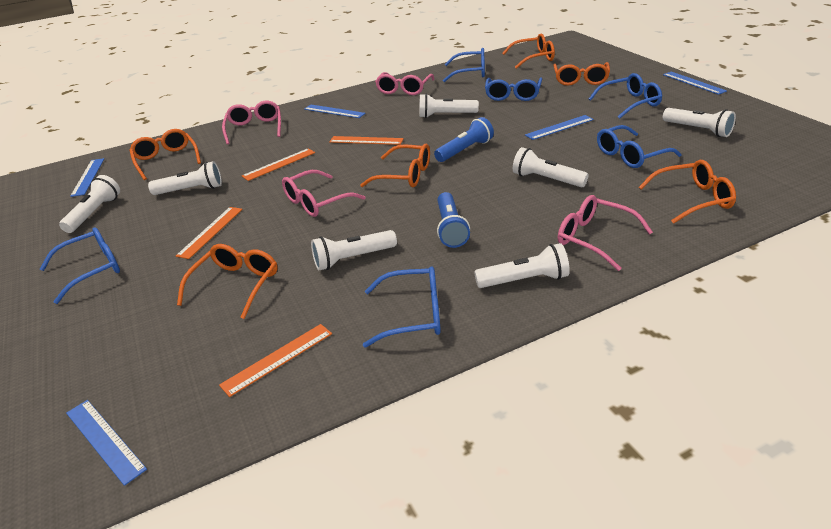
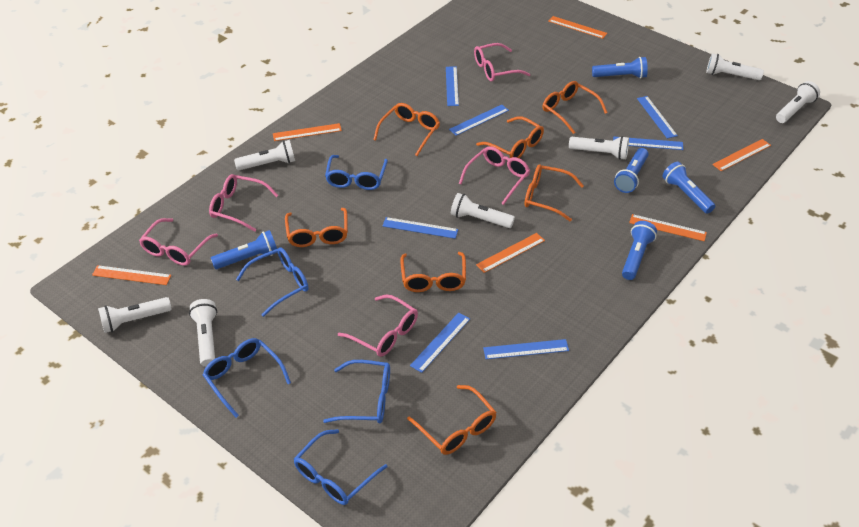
blue flashlight: [434,117,494,162] [437,192,470,248] = 2 -> [211,230,278,269] [592,57,648,78] [614,148,649,193] [622,221,657,280] [663,162,715,214] = 5
blue glasses: [40,227,120,304] [363,266,441,348] [443,48,485,82] [485,77,542,101] [589,73,662,119] [597,125,681,168] = 6 -> [203,338,291,418] [236,247,309,317] [294,429,387,505] [323,360,390,423] [325,155,388,190] = 5
blue ruler: [66,400,147,486] [70,158,104,197] [304,105,366,118] [525,115,594,140] [663,72,727,95] = 5 -> [383,217,458,239] [410,312,470,373] [446,67,459,106] [449,105,509,136] [483,339,569,359] [613,137,683,150] [637,96,678,138] = 7
orange glasses: [129,129,201,180] [177,244,278,319] [360,144,430,187] [502,34,555,69] [553,62,610,86] [639,160,736,224] = 6 -> [285,208,348,247] [373,103,440,156] [400,252,466,292] [407,385,497,455] [476,116,544,158] [524,164,584,222] [542,81,608,134] = 7
orange ruler: [176,207,243,259] [219,324,332,397] [242,148,315,181] [329,136,404,145] = 4 -> [92,265,171,285] [273,123,342,141] [476,233,545,273] [548,16,607,39] [629,214,707,241] [712,139,771,171] = 6
pink glasses: [222,101,281,144] [282,170,365,217] [375,72,435,95] [558,195,653,271] = 4 -> [139,218,218,266] [209,174,278,232] [338,295,418,357] [459,146,530,205] [474,43,531,82] = 5

